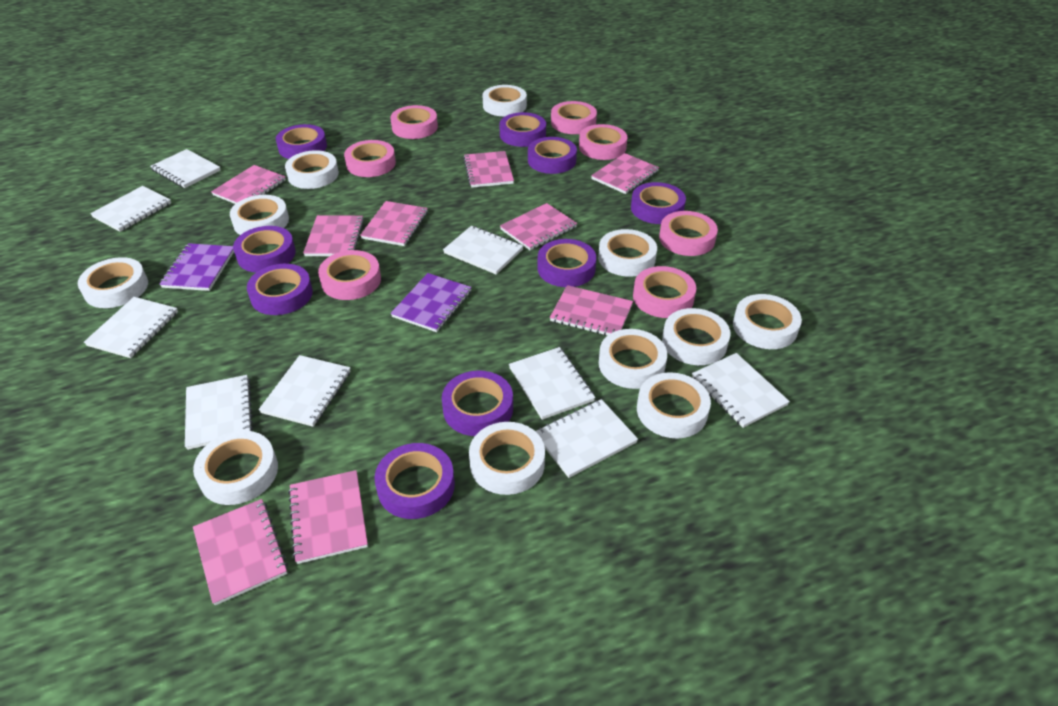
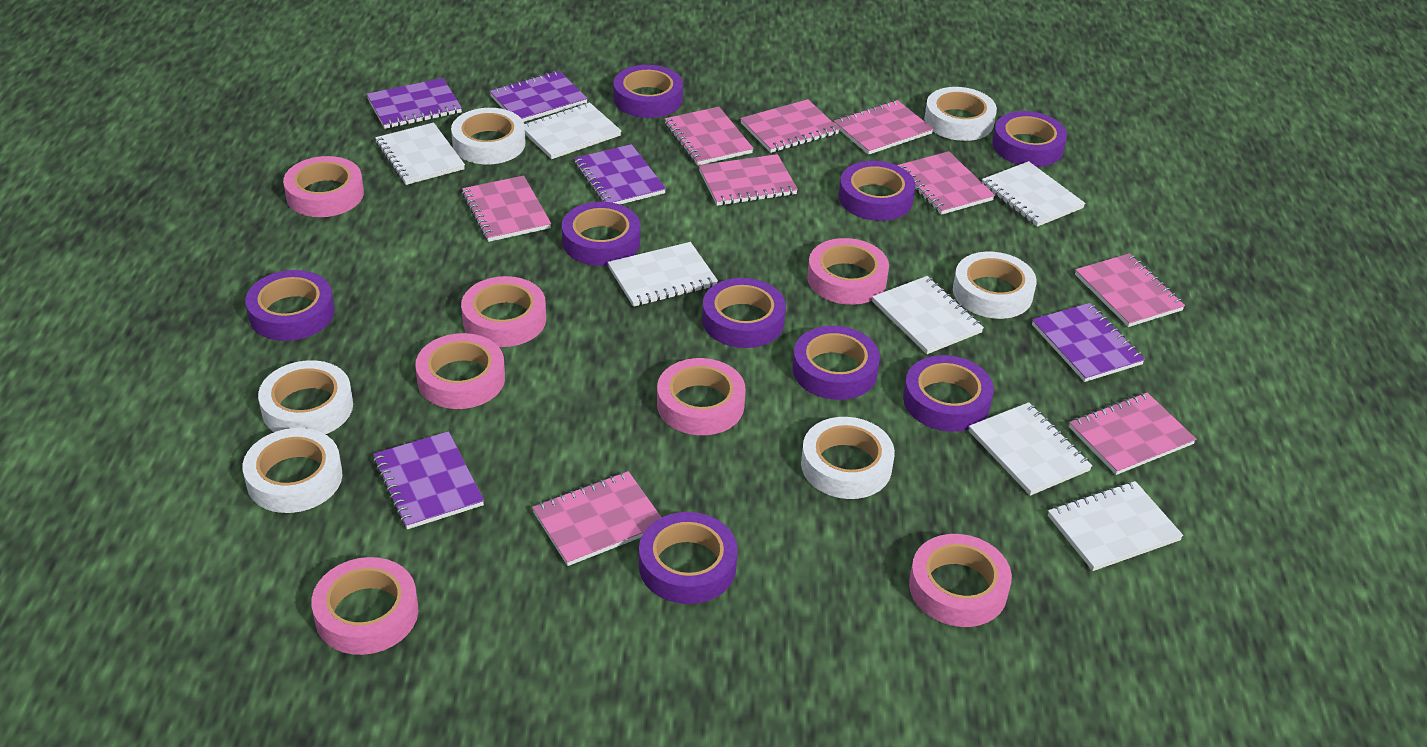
purple notebook: [159,243,234,291] [391,273,472,332] = 2 -> [366,78,462,129] [373,431,484,529] [490,71,588,122] [574,144,666,205] [1032,303,1145,382] = 5
white notebook: [84,297,178,358] [90,186,171,232] [150,149,220,188] [185,375,253,450] [259,355,351,427] [443,226,524,275] [509,347,595,420] [535,399,638,478] [692,353,790,428] = 9 -> [375,123,465,185] [524,102,621,159] [608,242,718,307] [872,276,984,354] [969,402,1093,496] [982,161,1085,227] [1048,481,1183,571] = 7
white tape: [78,257,148,308] [193,431,278,505] [230,195,289,235] [285,150,339,189] [469,422,545,495] [482,85,527,116] [598,229,657,277] [599,329,667,389] [637,372,711,439] [662,308,731,365] [733,294,802,349] = 11 -> [243,428,342,513] [258,360,353,434] [451,108,526,164] [801,417,895,499] [924,87,997,141] [953,251,1037,319] = 6

